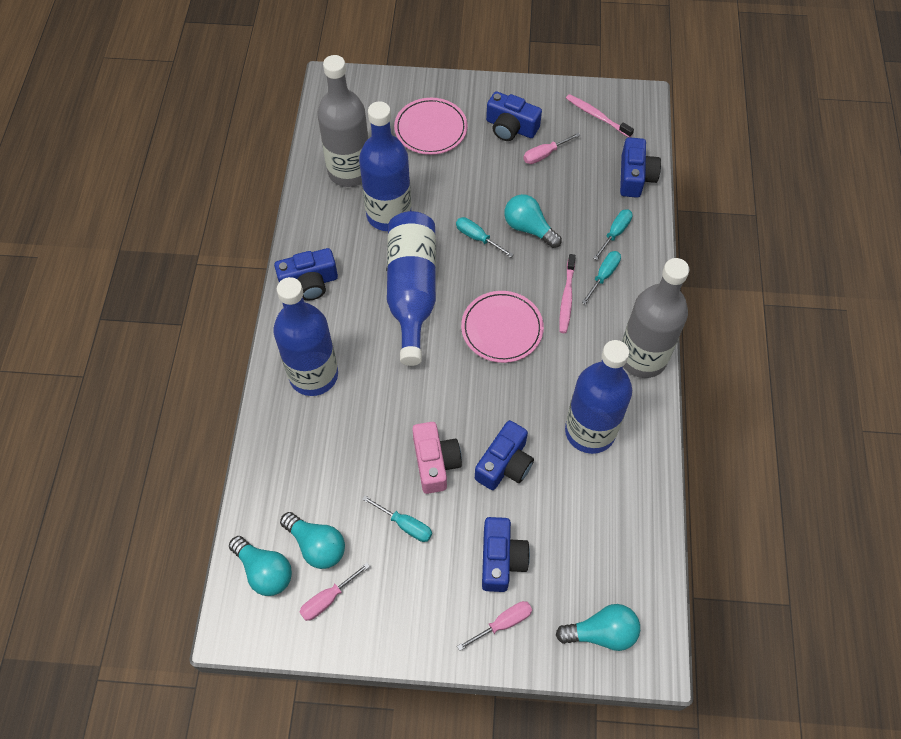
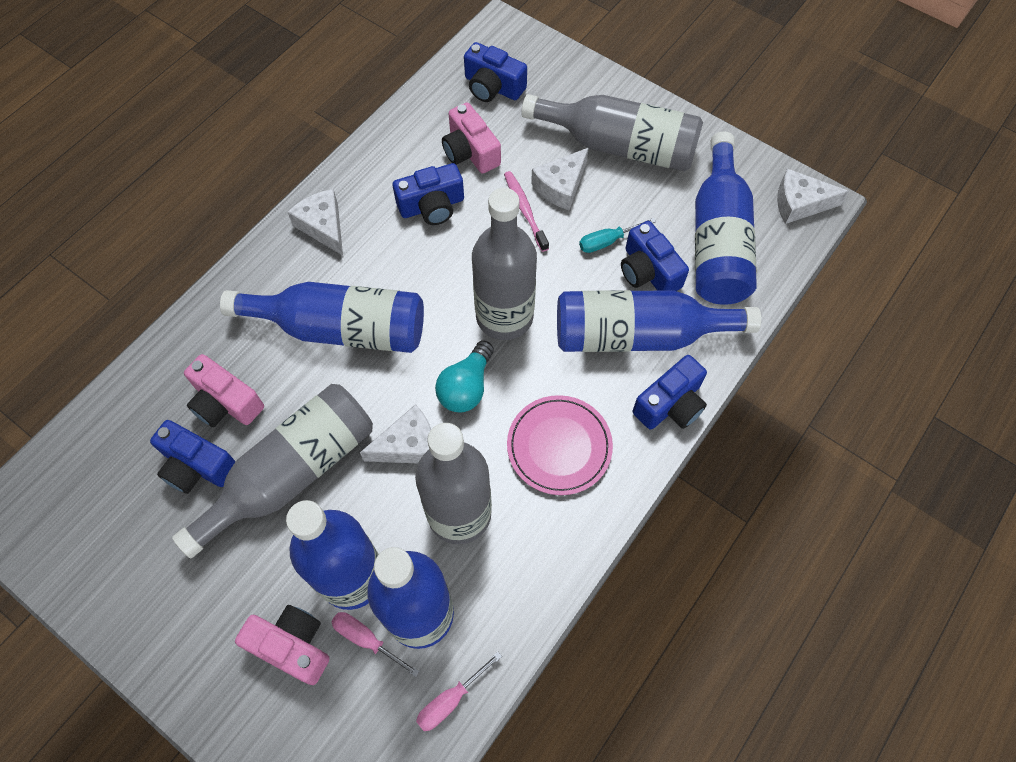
blue bottle: [273,277,338,396] [359,101,411,231] [387,211,436,366] [565,340,632,454] = 4 -> [220,282,424,353] [286,500,379,610] [367,547,454,649] [557,290,761,352] [695,131,757,305] = 5
grey bottle: [317,55,369,187] [622,258,689,378] = 2 -> [172,384,373,558] [415,423,492,544] [472,188,537,340] [521,94,703,171] = 4
pink camera: [412,422,462,494] = 1 -> [184,354,264,427] [235,605,330,685] [442,103,501,174] = 3
pink plate: [394,98,468,155] [461,291,544,363] = 2 -> [507,395,613,495] = 1
pink screwdriver: [299,563,370,621] [457,601,532,651] [523,133,580,164] = 3 -> [332,612,420,677] [416,652,502,731] = 2
pink toothbrush: [559,254,576,333] [566,94,634,137] = 2 -> [504,171,549,252] = 1
turquoise light bulb: [229,536,292,596] [280,512,345,569] [504,194,562,248] [556,604,640,651] = 4 -> [435,340,494,413] = 1
turquoise screwdriver: [362,496,432,542] [456,217,514,257] [582,251,621,305] [593,209,633,260] = 4 -> [579,218,656,253] = 1
white cheese: none = 0 -> [287,189,343,256] [360,404,431,464] [531,148,589,210] [777,169,849,224] = 4

